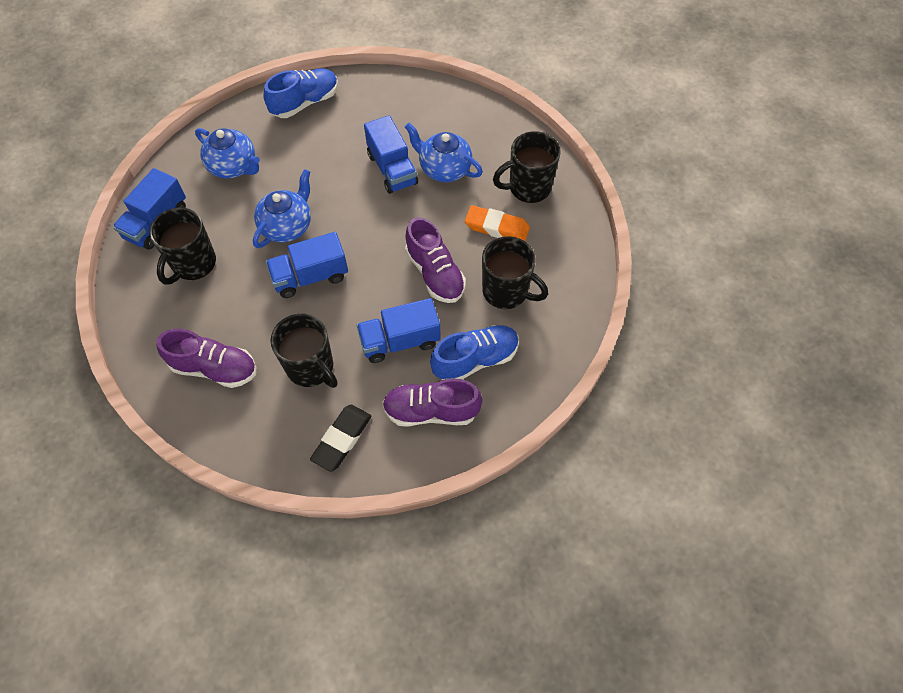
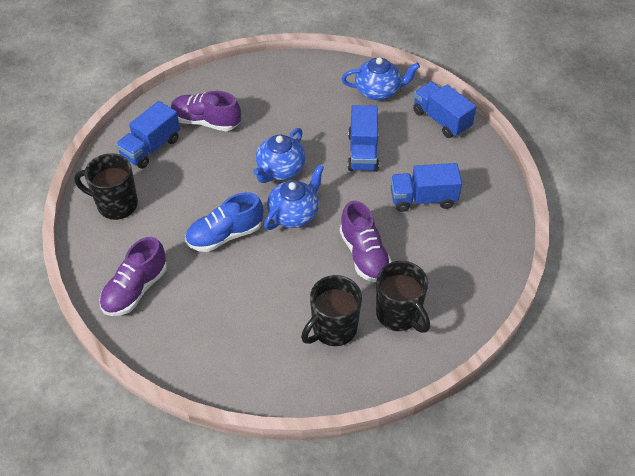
black eraser: [310,405,371,472] = 1 -> none = 0
black mug: [149,207,216,285] [271,314,338,388] [482,236,548,309] [493,131,561,203] = 4 -> [74,153,138,220] [301,275,362,346] [376,261,430,333] = 3
blue shoe: [263,68,338,118] [430,325,519,380] = 2 -> [185,192,263,252] = 1
orange eraser: [465,205,530,241] = 1 -> none = 0

